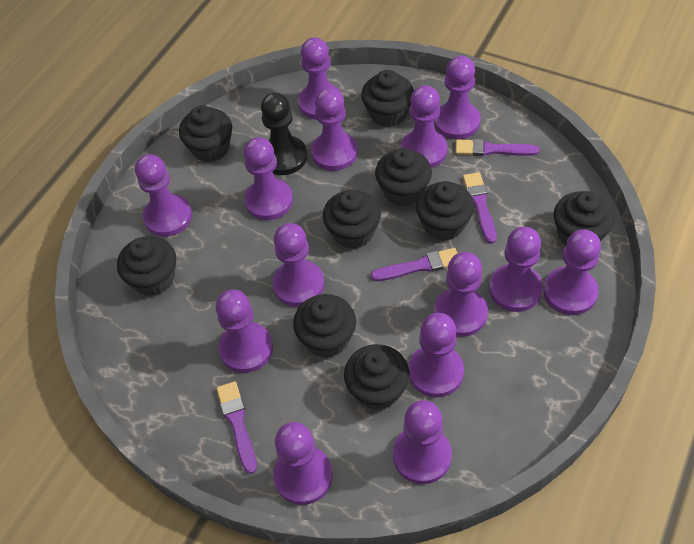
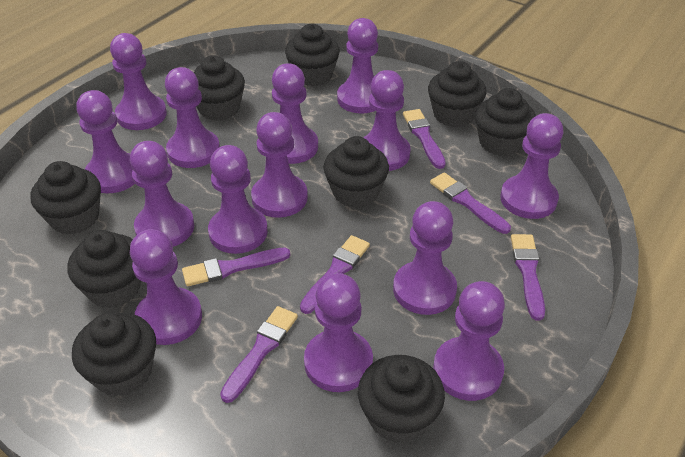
black pawn: [261,92,307,175] = 1 -> none = 0
purple brush: [216,381,257,474] [371,248,457,281] [455,139,540,156] [463,172,497,244] = 4 -> [182,248,290,287] [220,306,298,403] [300,235,370,314] [403,109,446,169] [430,172,511,234] [511,234,545,321] = 6

